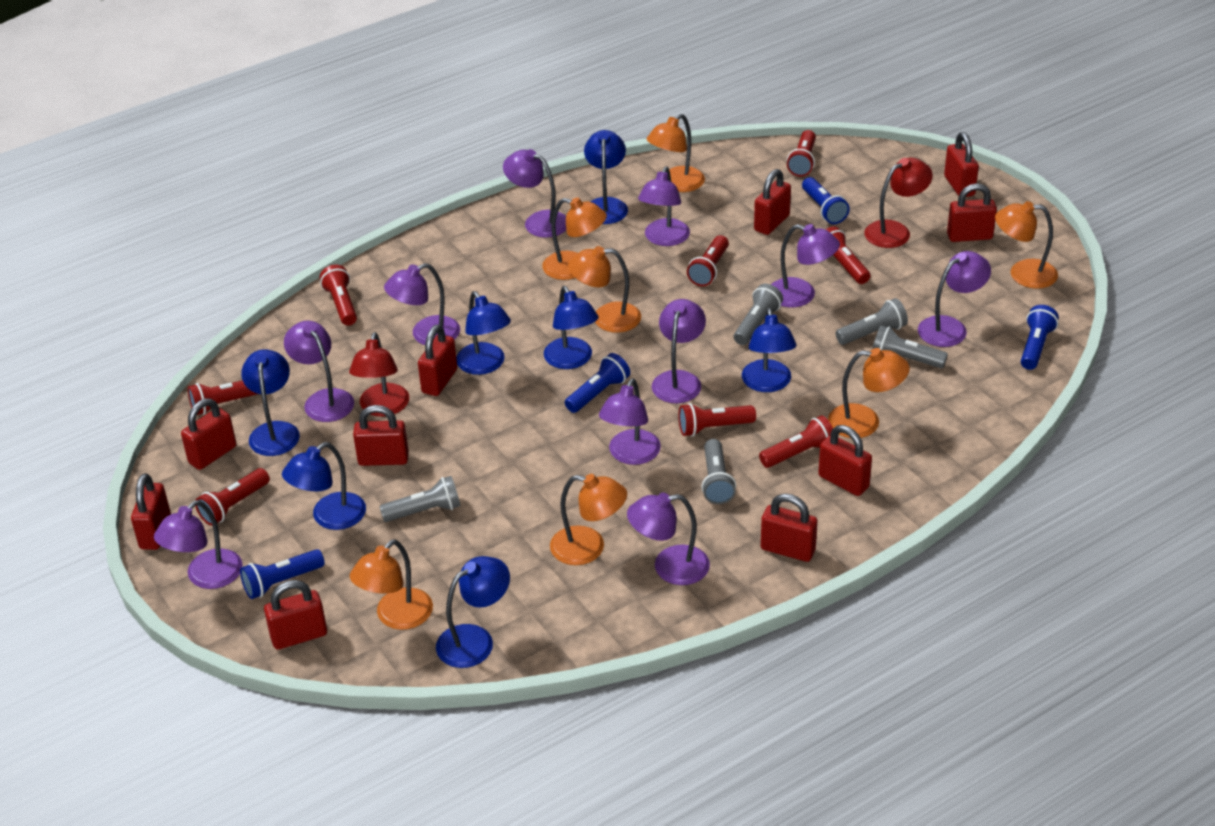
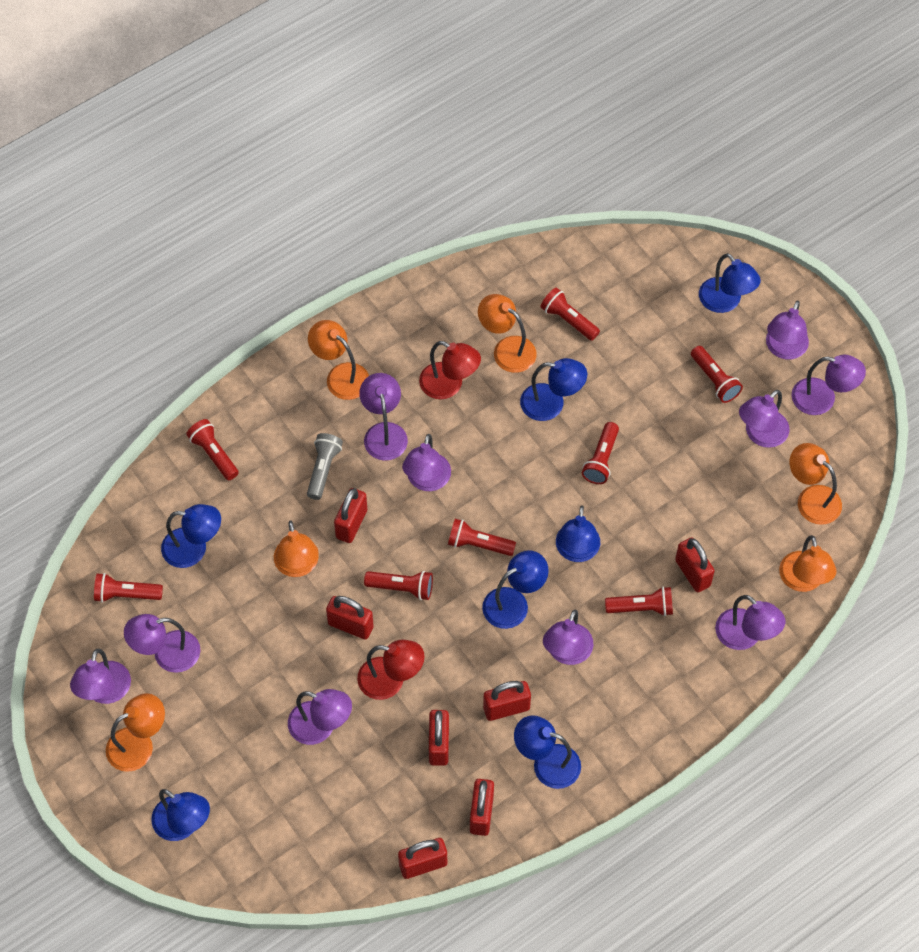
blue flashlight: [240,549,325,599] [565,353,630,413] [802,177,850,224] [1021,305,1059,370] = 4 -> none = 0
grey flashlight: [379,476,461,522] [701,439,736,504] [734,284,783,345] [835,298,908,345] [872,325,948,368] = 5 -> [307,433,343,500] = 1
orange lamp: [350,539,433,630] [542,197,607,280] [550,474,627,565] [568,246,641,333] [647,114,705,192] [828,348,910,438] [995,201,1058,289] = 7 -> [106,693,165,772] [274,521,319,577] [308,320,369,400] [478,294,537,373] [779,535,837,592] [790,443,842,525] = 6
red padlock: [131,473,171,550] [181,398,236,470] [264,580,327,650] [353,405,409,466] [418,324,457,396] [754,169,791,235] [761,494,817,562] [818,425,872,496] [944,132,979,197] [947,183,997,242] = 10 -> [326,596,374,640] [334,488,367,543] [398,838,447,879] [429,710,449,766] [470,779,494,836] [483,681,531,721] [675,537,715,592] = 7

